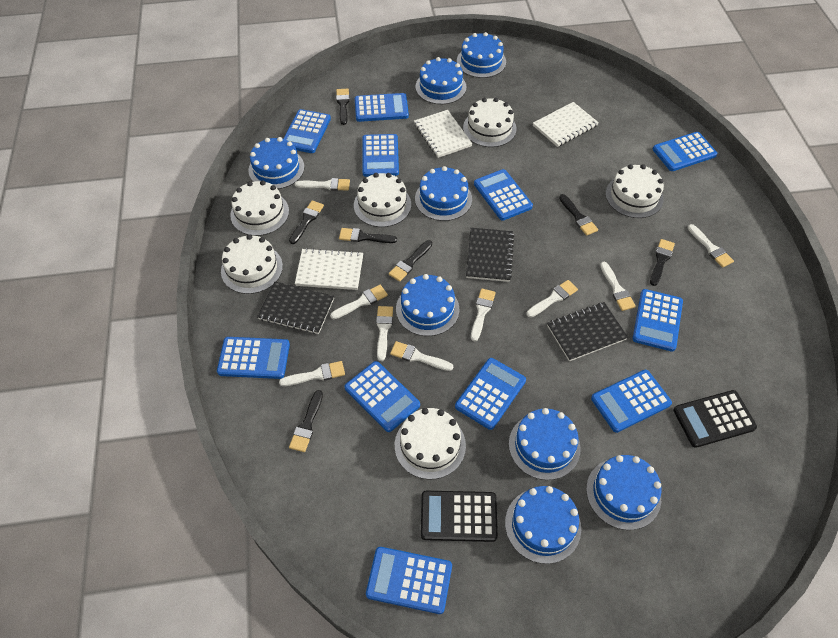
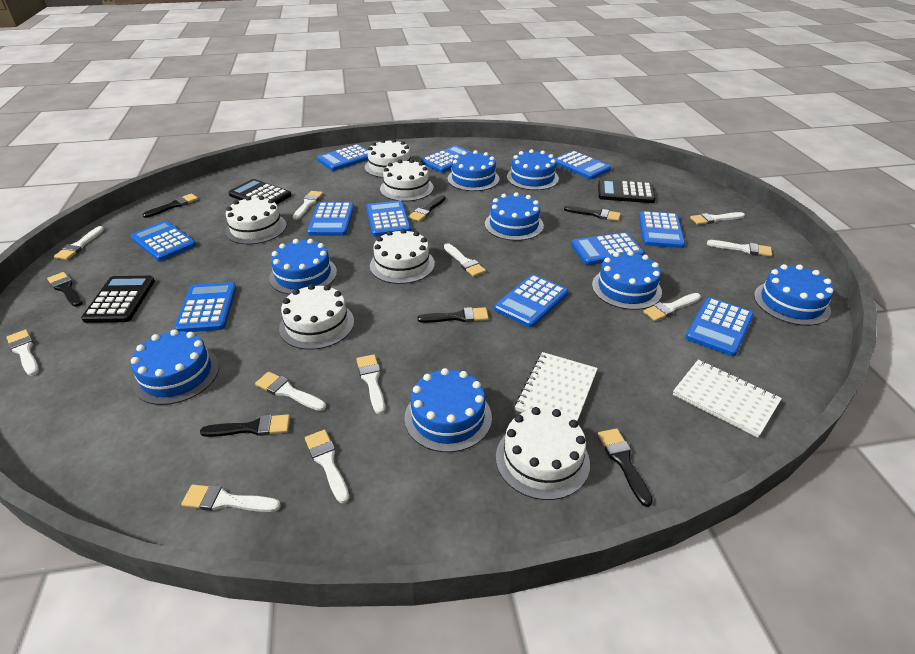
black calculator: [421,491,498,542] [673,390,757,448] = 2 -> [81,276,155,323] [228,179,292,204] [598,180,656,203] = 3
black notebook: [257,281,334,334] [466,228,514,282] [547,302,628,361] = 3 -> none = 0
white brush: [279,361,345,386] [295,178,350,191] [330,285,388,319] [376,306,393,361] [390,341,453,371] [471,289,496,341] [527,280,578,317] [600,262,636,311] [688,224,734,268] = 9 -> [6,330,39,376] [54,226,104,260] [181,485,281,512] [255,372,326,411] [293,191,323,220] [305,430,349,504] [356,354,385,414] [444,243,486,277] [643,293,701,321] [690,212,745,225] [707,240,772,257] = 11
white notebook: [295,248,363,290] [414,110,473,158] [533,102,599,147] = 3 -> [515,352,598,421] [673,360,782,438] = 2

